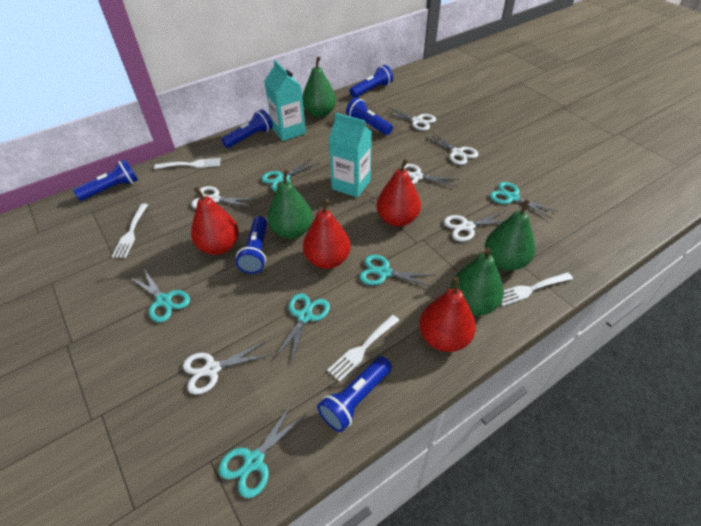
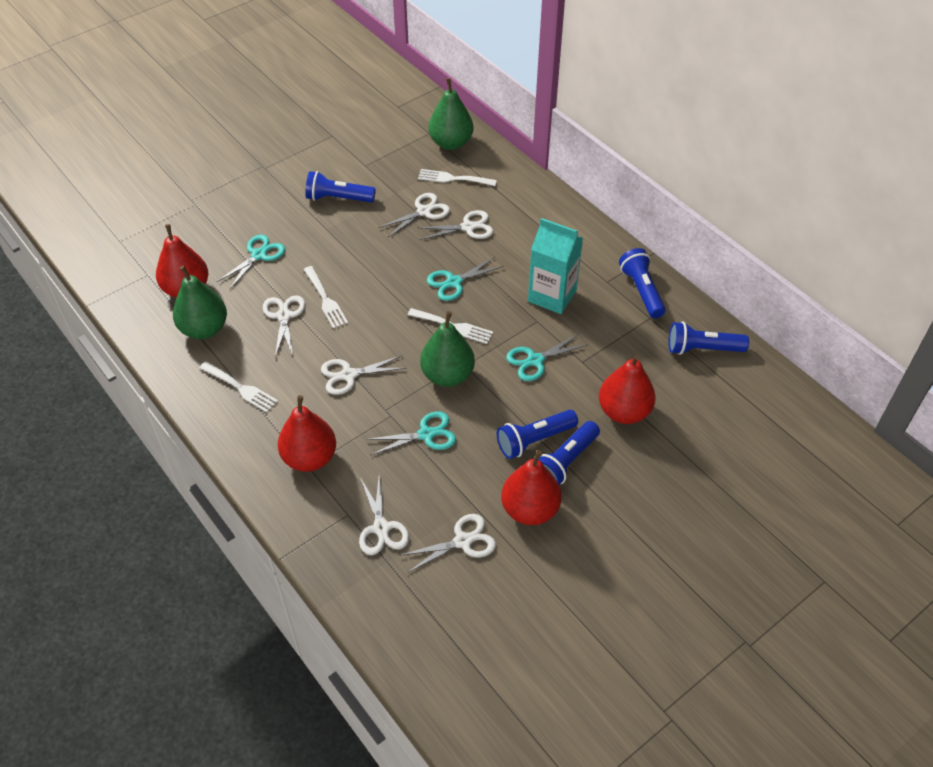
blue flashlight: [73,159,138,201] [221,109,273,148] [236,216,267,274] [317,356,392,432] [346,97,393,135] [349,65,393,98] = 6 -> [305,171,376,203] [497,410,578,459] [538,421,600,485] [619,248,666,318] [669,321,749,355] = 5
green pear: [267,170,313,239] [302,57,336,118] [450,247,504,316] [485,199,535,271] = 4 -> [173,266,227,339] [420,311,475,387] [428,78,473,150] = 3
turquoise carton: [264,60,306,141] [329,113,372,198] = 2 -> [528,218,583,314] = 1
turquoise scissors: [130,269,190,322] [219,403,306,498] [262,158,320,191] [274,293,330,364] [359,255,436,287] [490,182,558,219] = 6 -> [217,235,285,289] [366,411,456,455] [427,257,504,301] [506,333,588,381] = 4

